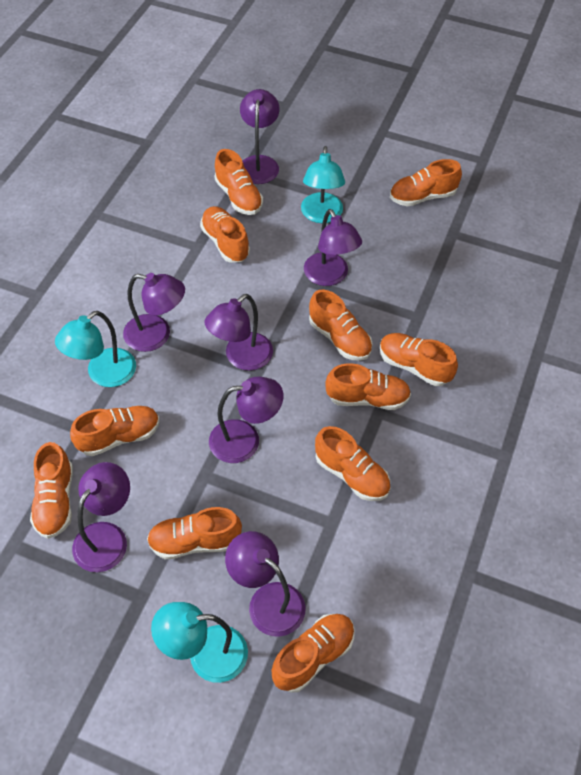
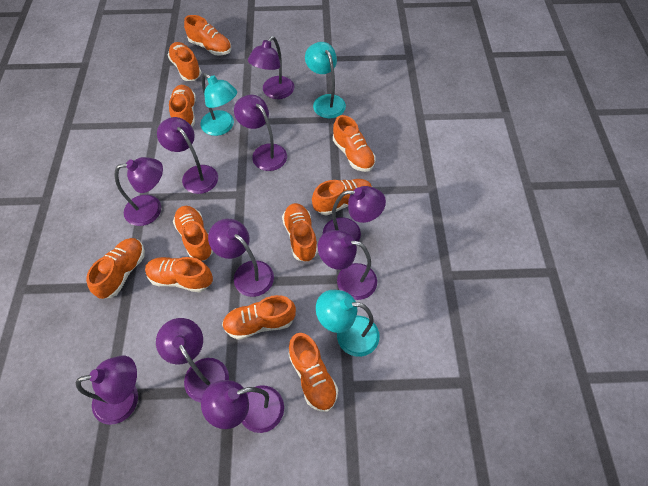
purple lamp: [72,462,130,572] [123,273,185,352] [205,294,273,371] [209,377,284,463] [225,531,306,637] [240,89,280,184] [304,209,362,286] = 7 -> [76,355,138,425] [115,157,163,226] [156,318,229,403] [157,117,218,194] [201,380,284,433] [208,219,274,297] [234,95,287,171] [248,36,294,99] [318,230,377,300] [323,186,386,242] = 10

